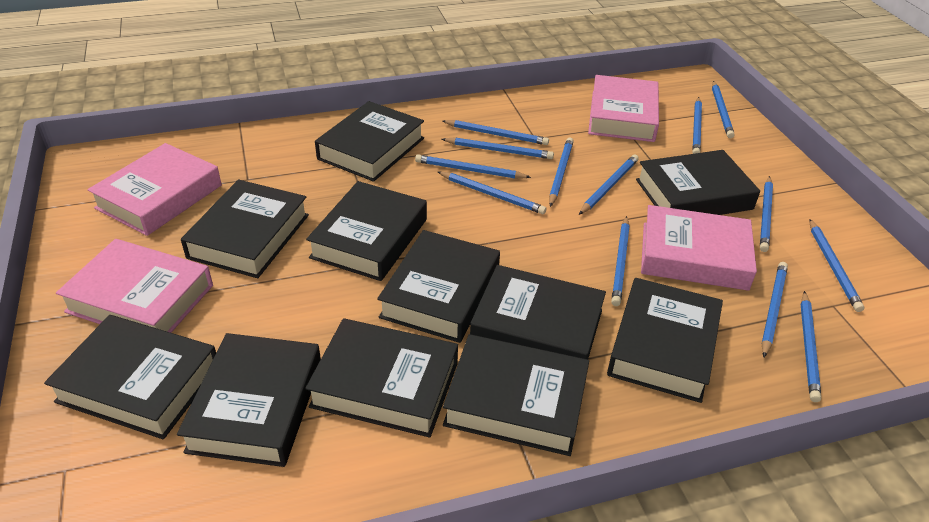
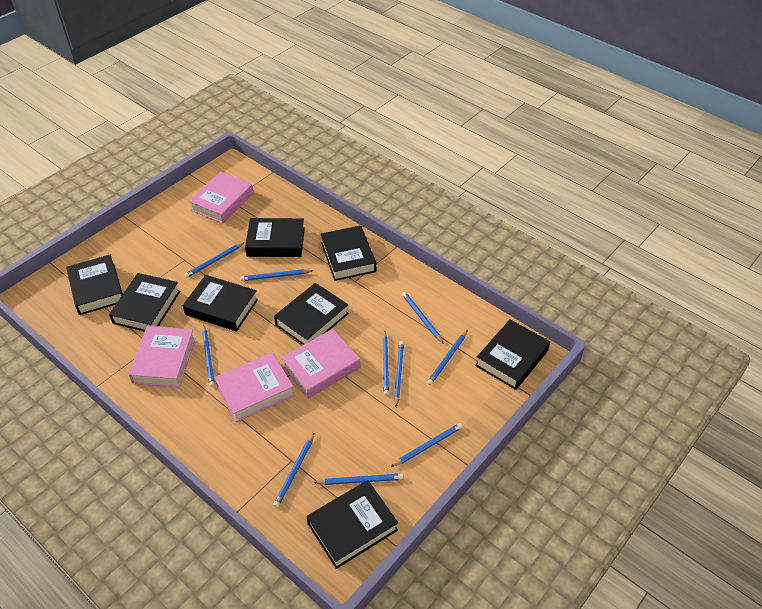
black book: [44,315,216,439] [177,333,321,467] [181,180,309,278] [305,318,458,438] [306,181,427,281] [315,101,424,182] [377,230,500,343] [443,334,589,456] [470,265,606,359] [607,278,723,403] [636,150,760,215] = 11 -> [66,255,123,315] [109,273,180,332] [183,275,258,331] [245,218,305,257] [274,283,349,345] [306,480,398,569] [320,225,376,281] [475,319,550,390] = 8
blue pencil: [415,155,531,179] [438,172,547,214] [442,120,549,145] [442,137,554,159] [549,138,574,207] [579,155,639,215] [611,216,630,306] [692,97,702,154] [712,81,735,138] [760,176,773,252] [762,262,788,357] [801,291,821,402] [809,219,864,312] = 13 -> [184,242,245,278] [202,325,215,387] [240,269,314,281] [273,433,314,508] [313,474,403,485] [382,331,389,396] [391,423,463,467] [394,341,404,407] [402,292,444,344] [427,330,468,385] = 10

